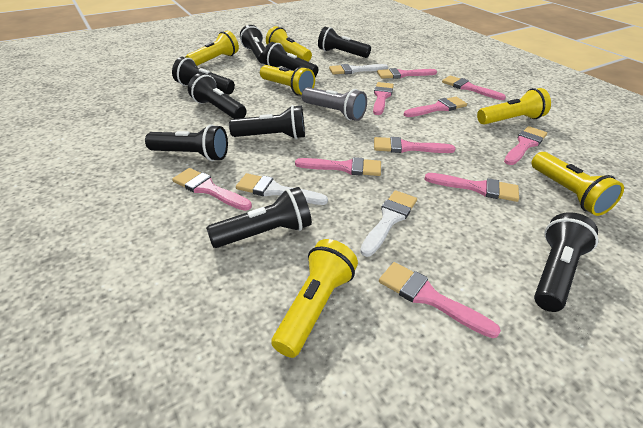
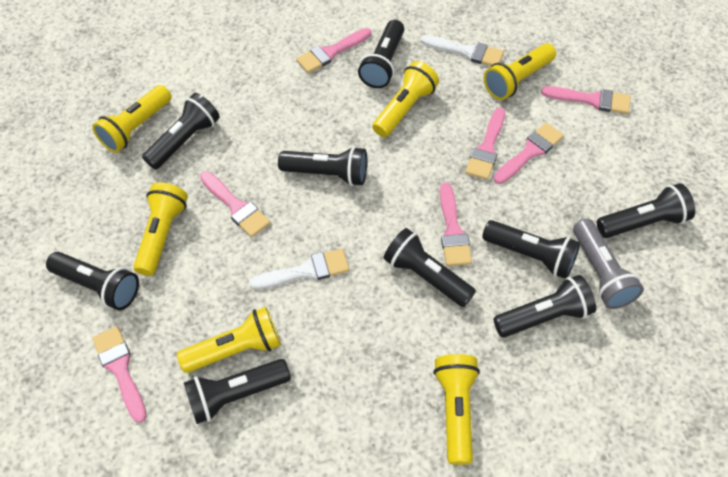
pink brush: [172,168,252,211] [295,157,381,176] [373,82,394,115] [374,137,456,153] [377,68,437,79] [379,262,501,338] [404,97,467,117] [425,173,519,202] [442,75,506,100] [504,126,547,165] = 10 -> [92,326,147,423] [200,171,270,237] [296,28,371,73] [440,183,472,266] [465,108,505,180] [493,122,564,184] [541,86,631,114] = 7
white brush: [236,173,328,205] [329,64,388,74] [360,190,417,257] = 3 -> [249,248,349,289] [421,35,504,66] = 2

